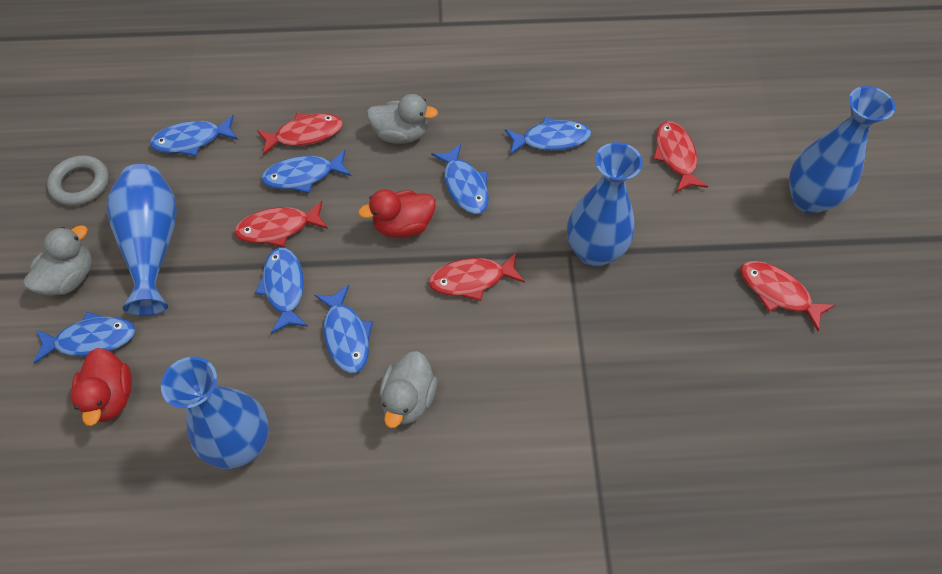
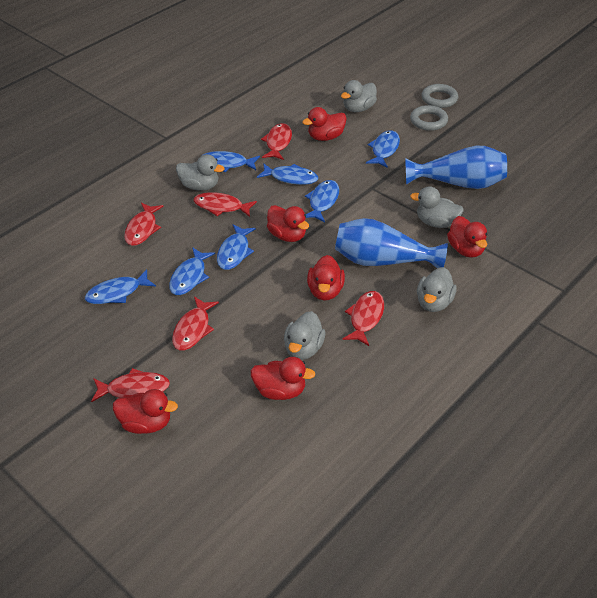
blue vase: [107,164,177,316] [161,357,269,469] [567,142,643,267] [789,86,895,214] = 4 -> [335,218,448,268] [405,145,507,189] = 2
grey duck: [23,225,92,296] [367,94,438,144] [379,351,437,428] = 3 -> [176,154,225,191] [284,311,325,360] [341,80,377,112] [410,186,464,228] [417,267,457,312] = 5
grey ring: [47,155,109,206] = 1 -> [410,105,448,131] [421,84,458,108] = 2
red duck: [70,348,132,426] [358,189,436,238] = 2 -> [113,389,178,434] [251,357,315,400] [267,205,309,242] [302,107,347,141] [307,255,345,301] [447,216,488,258] = 6
red fish: [234,201,328,247] [257,113,343,155] [429,253,525,301] [653,121,708,192] [740,261,835,331] = 5 -> [91,368,170,402] [124,203,164,246] [172,297,219,350] [193,192,257,217] [261,123,292,160] [343,291,384,346] = 6

